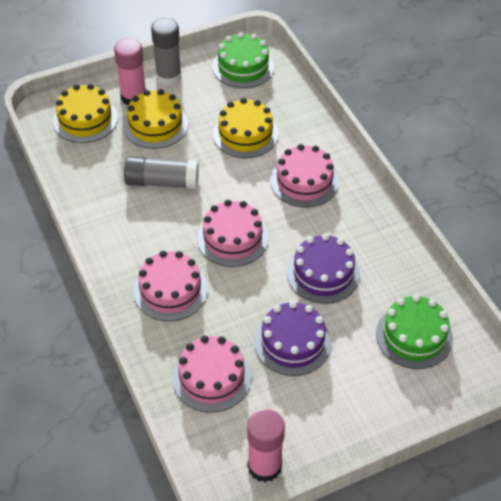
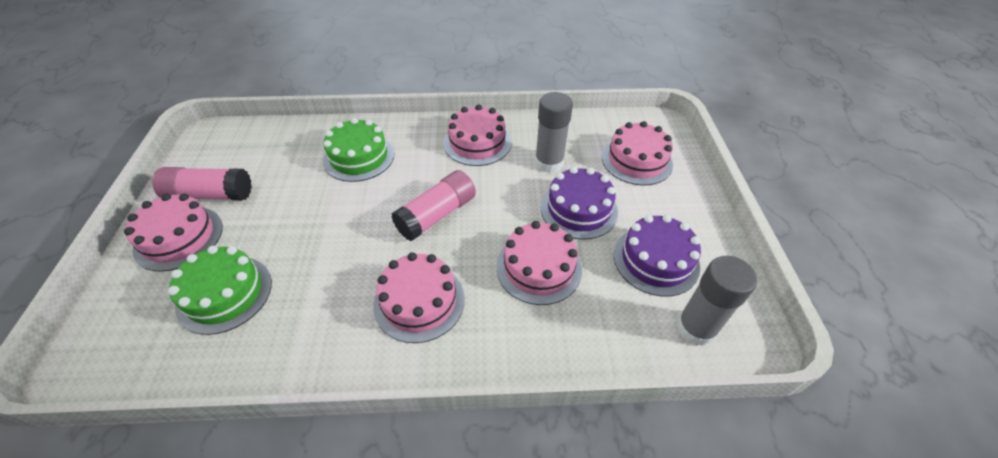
pink cake: [133,251,208,321] [172,335,251,412] [197,200,268,267] [271,144,339,208] = 4 -> [124,193,223,272] [373,252,465,343] [444,105,511,166] [496,221,582,305] [602,121,673,185] = 5
yellow cake: [53,84,118,143] [123,89,188,149] [213,98,278,158] = 3 -> none = 0

